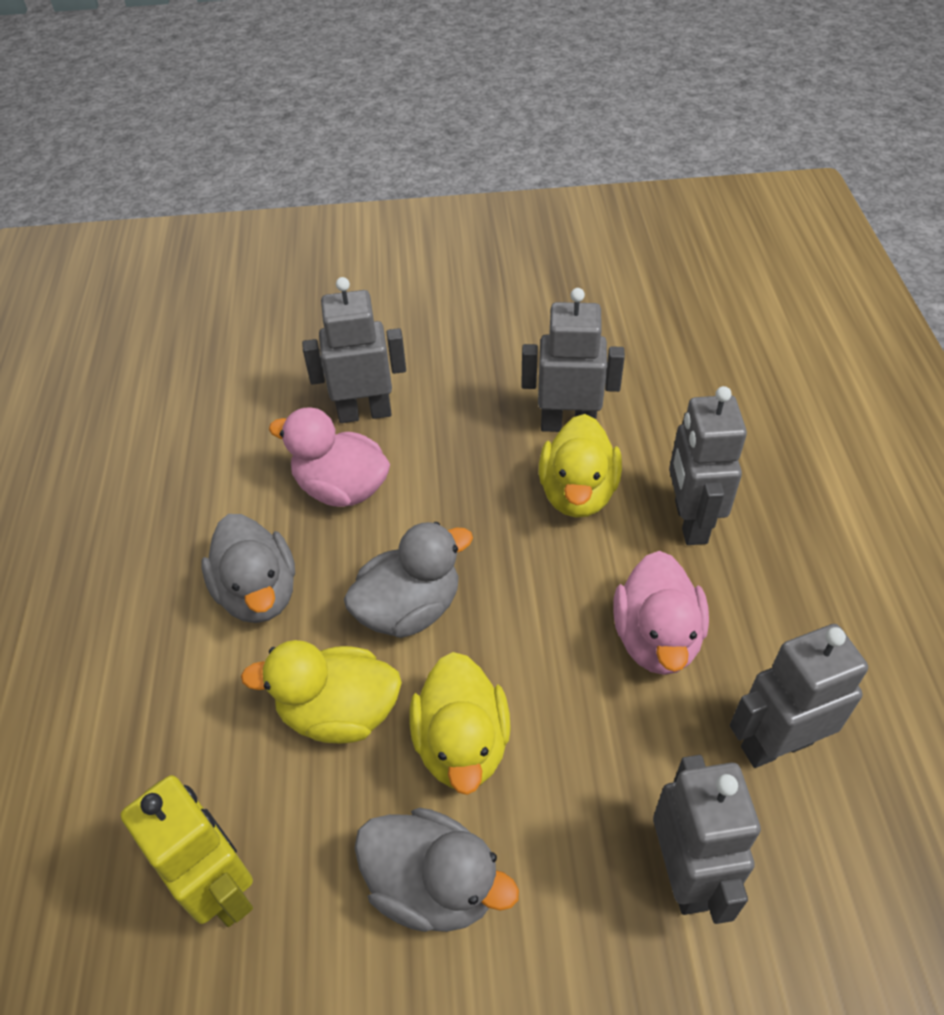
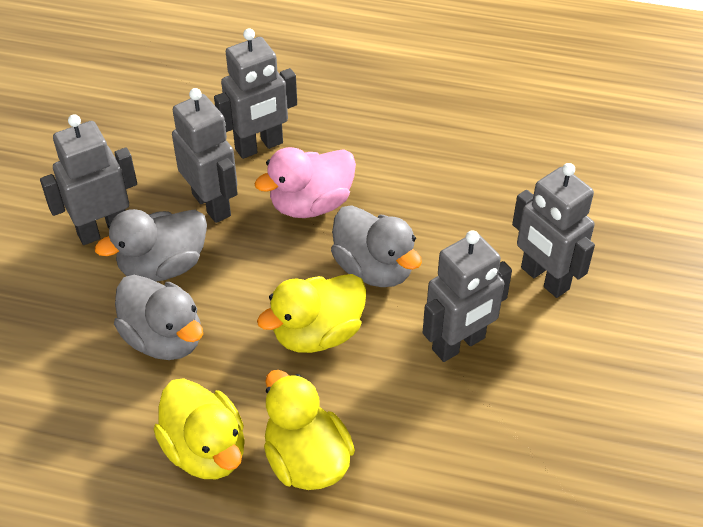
pink duck: [269,407,390,507] [613,551,709,675] = 2 -> [254,147,356,218] = 1
yellow robot: [120,775,253,927] = 1 -> none = 0

